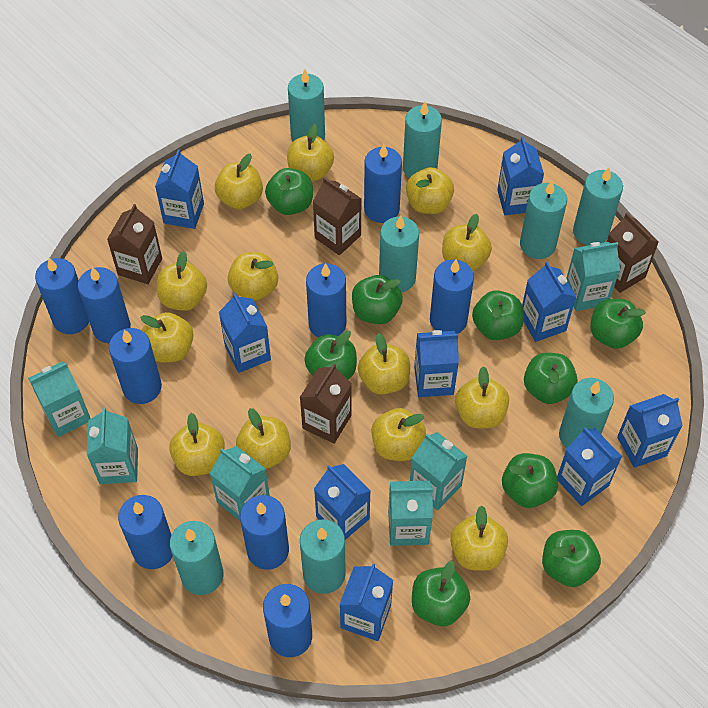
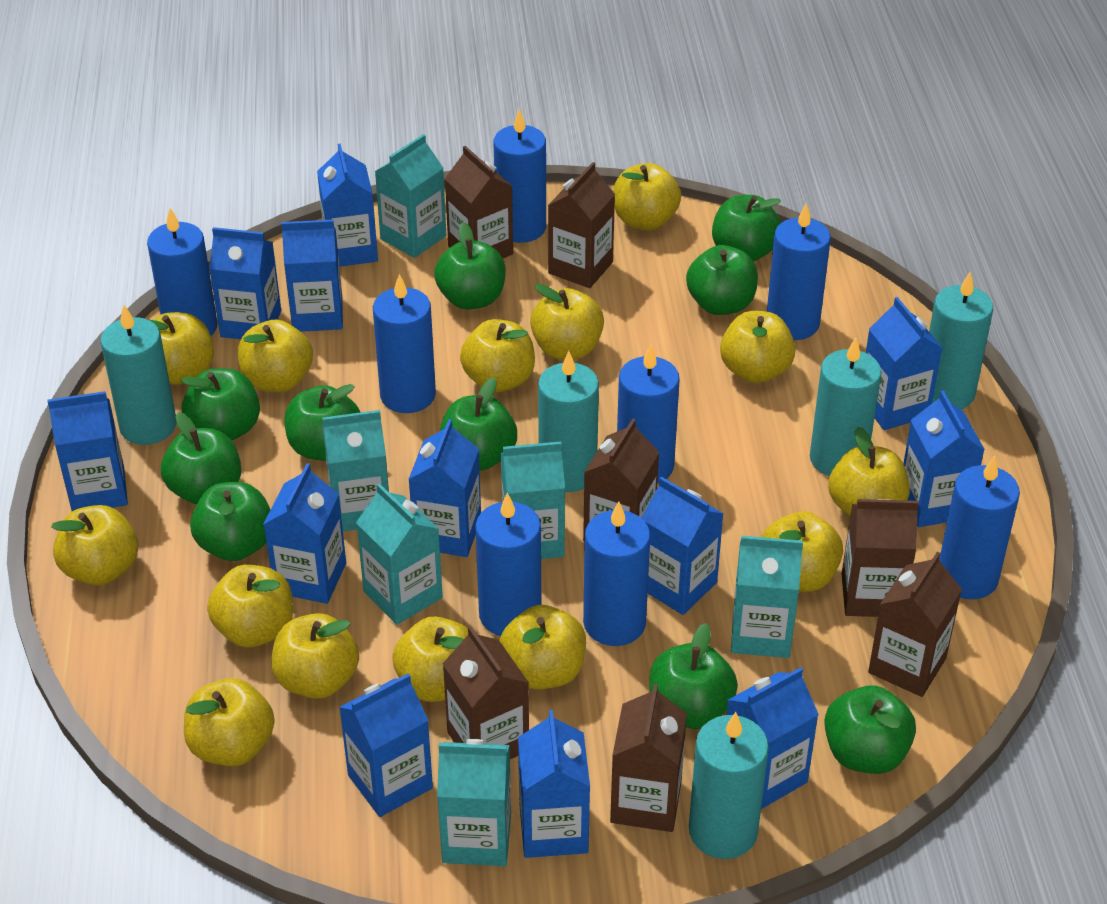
blue candle: [35,258,89,334] [78,267,131,343] [109,328,162,404] [118,495,173,569] [240,495,289,570] [263,584,312,657] [306,263,346,338] [364,144,402,223] [430,259,474,334] = 9 -> [147,208,217,336] [373,274,436,413] [475,493,541,636] [494,109,546,243] [583,501,651,646] [617,344,680,484] [767,203,831,340] [939,456,1020,599] = 8
blue carton: [155,149,204,229] [219,293,271,373] [314,464,371,540] [339,564,393,641] [414,330,459,397] [497,137,544,215] [522,261,576,342] [557,427,622,506] [617,394,683,468] = 9 -> [47,391,128,511] [209,227,281,339] [264,463,346,604] [281,220,343,332] [317,143,378,267] [339,673,433,817] [408,419,481,557] [518,710,590,858] [641,477,724,615] [727,667,819,809] [866,297,942,430] [903,390,985,527] = 12
brown carton: [107,204,162,284] [300,364,352,444] [313,177,361,255] [607,213,659,293] = 4 -> [443,626,529,759] [445,146,513,258] [548,162,615,288] [583,418,659,542] [610,683,687,832] [841,499,919,617] [868,552,962,697] = 7
green apple: [265,168,313,215] [304,331,357,379] [352,275,403,324] [412,561,470,626] [472,290,524,340] [502,453,558,508] [524,353,578,404] [542,530,601,587] [590,299,646,349] = 9 -> [161,412,241,504] [181,368,260,440] [190,482,270,561] [284,384,360,461] [434,222,506,310] [440,378,517,471] [649,623,738,729] [686,245,758,315] [712,195,781,262] [824,685,916,774] = 10
turquoise candle: [170,521,223,595] [288,69,325,141] [300,519,346,594] [379,215,419,293] [403,102,442,178] [520,181,567,259] [559,378,614,448] [573,168,623,245] = 8 -> [100,305,176,445] [538,351,599,492] [689,712,769,859] [810,338,882,476] [929,272,993,409] = 5
yellow apple: [140,312,194,363] [157,251,207,311] [169,413,225,476] [215,154,263,209] [228,252,278,301] [236,408,291,469] [287,124,334,181] [358,333,410,395] [371,408,426,461] [406,167,454,214] [442,214,492,271] [450,505,508,571] [455,366,509,429] = 13 -> [51,505,138,586] [147,312,214,385] [184,678,275,767] [207,565,293,647] [238,320,313,392] [271,613,359,699] [392,616,468,702] [460,319,535,392] [500,605,586,689] [530,284,604,360] [613,163,681,230] [720,311,796,383] [761,511,843,592] [829,427,910,516] = 14

